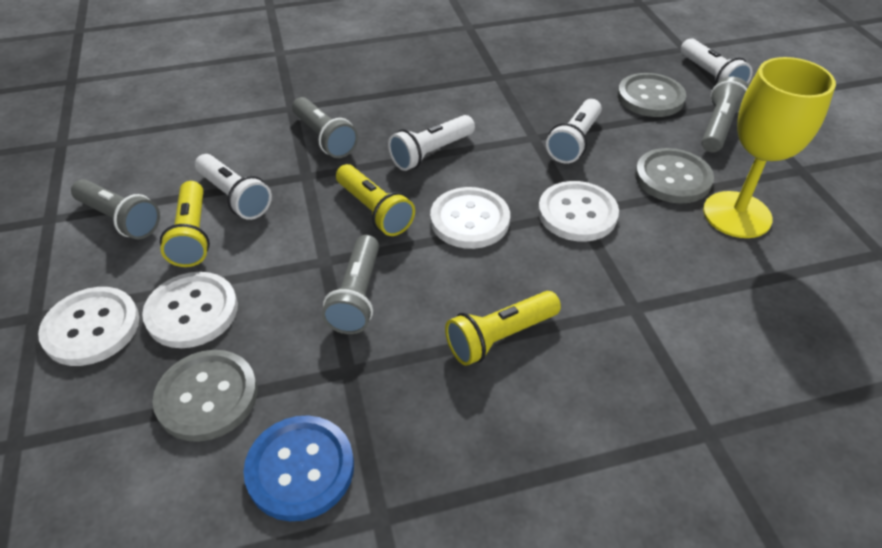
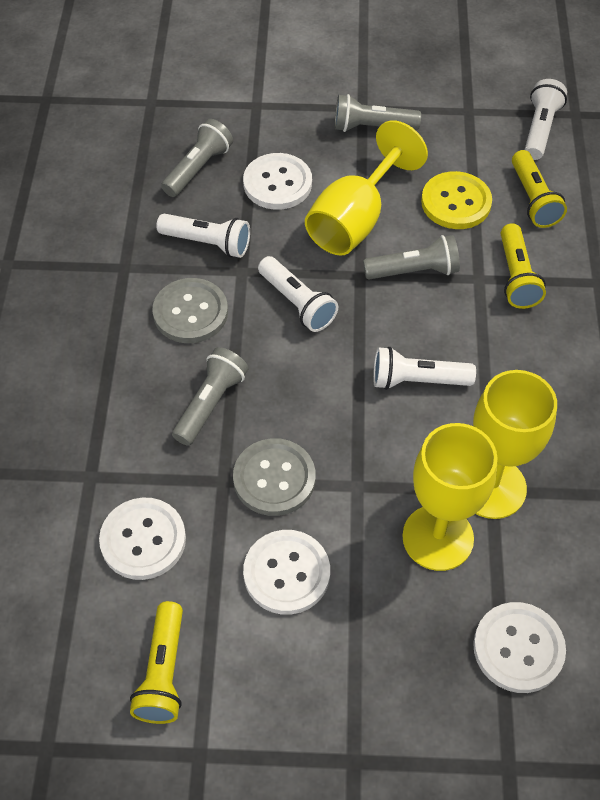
blue button: [243,415,354,521] = 1 -> none = 0
grey button: [153,350,258,442] [617,73,686,117] [635,148,714,204] = 3 -> [152,278,228,343] [233,438,315,516] = 2
yellow button: none = 0 -> [421,171,492,229] = 1
yellow goblet: [703,57,836,238] = 1 -> [305,120,428,256] [402,423,498,571] [473,370,557,519] = 3

